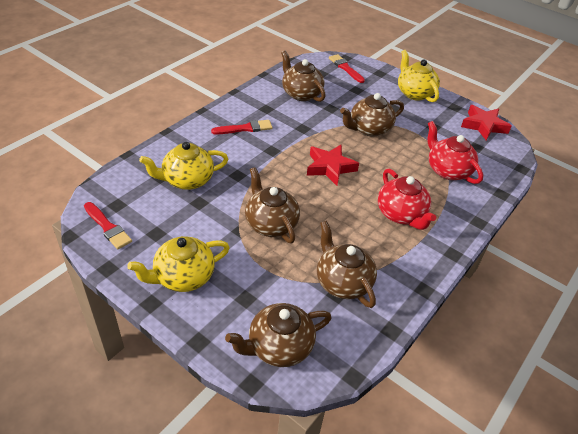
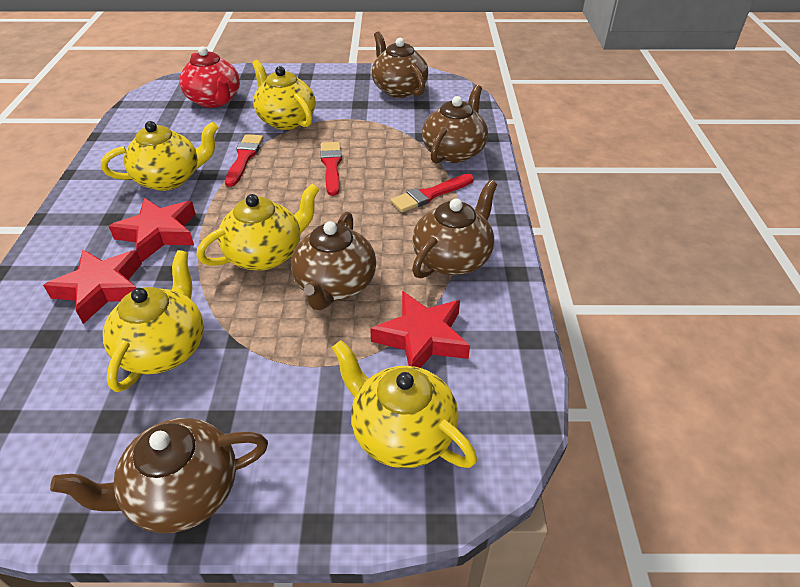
red star: [307,144,359,186] [461,105,512,140] = 2 -> [43,250,142,324] [109,198,196,262] [370,291,470,368] = 3
red teapot: [378,169,436,230] [427,121,483,184] = 2 -> [180,46,240,108] = 1
yellow teapot: [127,236,230,292] [139,142,228,190] [398,50,440,102] = 3 -> [101,121,219,191] [103,250,204,392] [196,183,320,271] [252,60,315,130] [332,340,477,468] = 5

